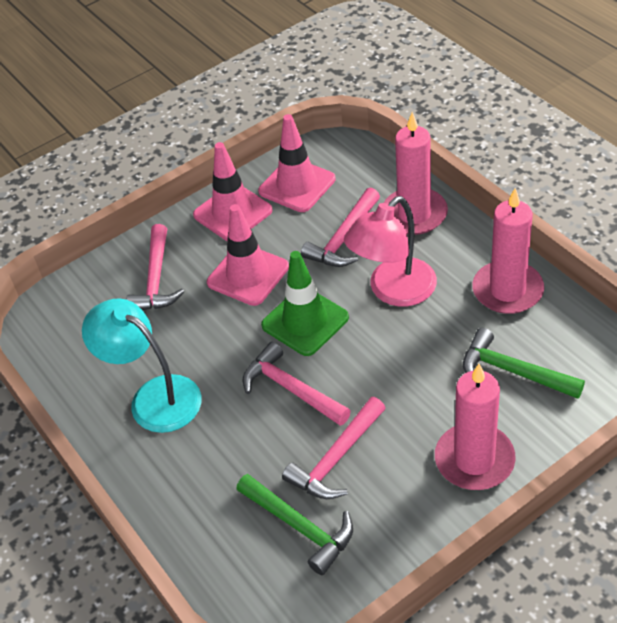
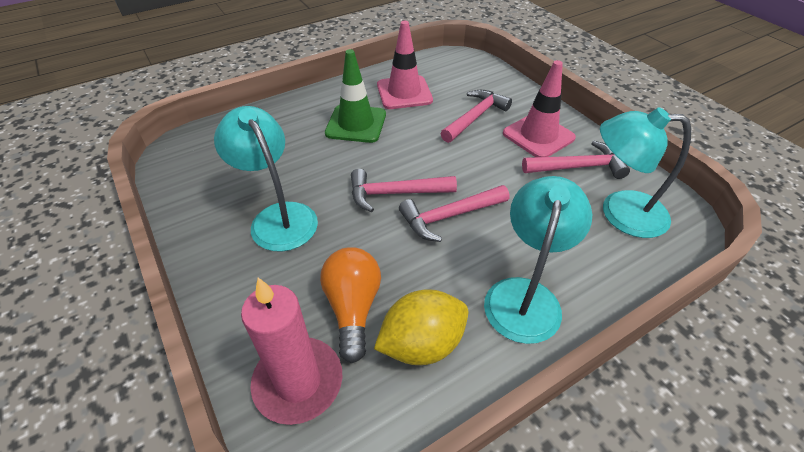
green hammer: [236,474,353,575] [463,328,585,399] = 2 -> none = 0
orange light bulb: none = 0 -> [320,247,381,363] = 1
pink candle: [384,112,448,235] [435,364,516,490] [472,188,544,314] = 3 -> [241,278,343,425] = 1
pink lamp: [344,196,437,307] = 1 -> none = 0
pink traffic cone: [193,142,273,241] [207,204,289,306] [258,114,336,212] = 3 -> [377,21,433,109] [503,60,576,157] = 2
turquoise lamp: [82,299,202,433] = 1 -> [214,106,318,252] [484,176,592,344] [600,107,691,238] = 3
yellow lemon: none = 0 -> [374,289,468,365] = 1

